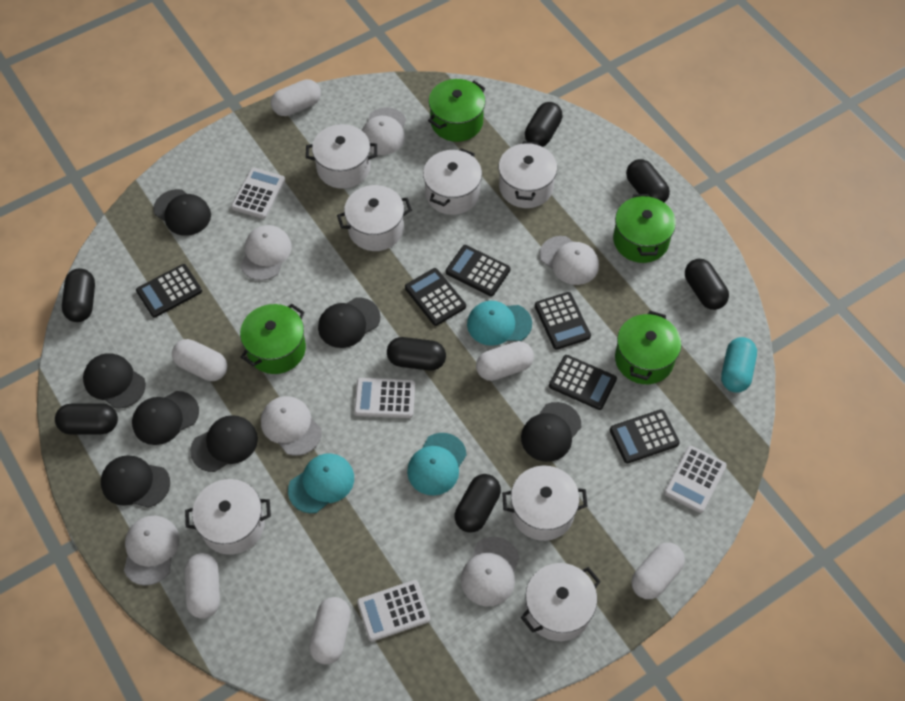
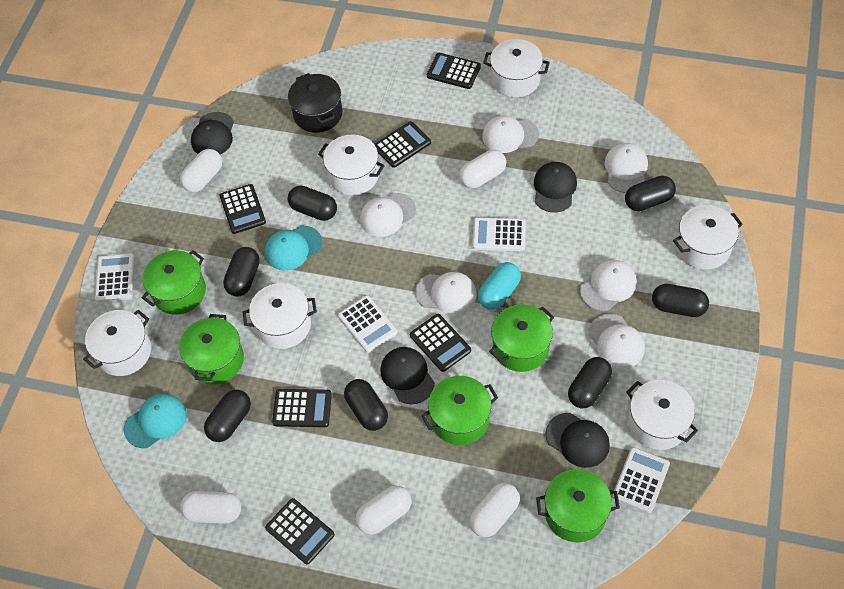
black cap: [83,353,146,408] [101,455,170,508] [132,391,199,445] [153,189,211,236] [190,415,258,472] [318,297,381,348] [521,402,581,462] = 7 -> [191,112,234,154] [380,347,435,404] [534,162,577,213] [545,413,610,468] = 4
black pot: none = 0 -> [288,73,343,133] = 1
green pot: [240,304,306,374] [428,79,486,142] [613,194,676,263] [615,311,681,384] = 4 -> [142,250,206,315] [179,314,244,384] [421,376,498,445] [489,304,554,372] [536,469,620,542] = 5
turquoise cap: [288,453,354,513] [407,433,467,496] [467,301,532,346] = 3 -> [124,394,187,448] [265,226,322,271] = 2
white capsule: [172,339,227,381] [185,553,220,619] [271,79,321,116] [309,597,351,665] [476,341,534,381] [631,543,685,599] = 6 -> [180,149,222,192] [180,491,241,524] [355,486,411,535] [459,150,506,188] [470,483,520,537] = 5
white pot: [185,479,271,555] [306,124,377,189] [337,185,412,251] [423,148,482,215] [499,141,557,208] [502,466,588,541] [521,563,601,641] = 7 -> [83,310,151,376] [243,283,317,349] [318,134,385,196] [483,39,550,97] [626,380,698,450] [673,205,743,269] = 6

